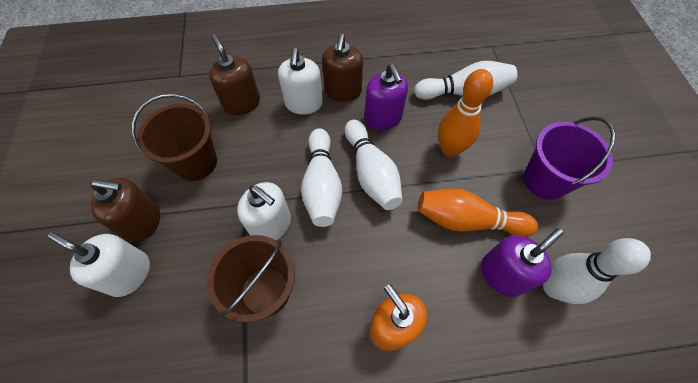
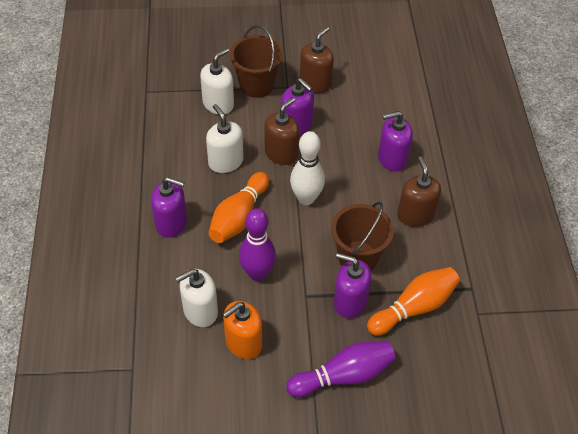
purple bowling pin: none = 0 -> [239,208,276,281] [286,342,396,397] = 2
purple bucket: [524,117,616,200] = 1 -> none = 0
purple soap dispenser: [365,64,408,130] [481,228,563,297] = 2 -> [151,177,187,238] [281,78,314,135] [334,253,372,318] [378,111,413,172] = 4
white bowling pin: [301,128,342,227] [345,120,403,210] [414,61,517,100] [543,238,651,304] = 4 -> [290,131,325,205] = 1

